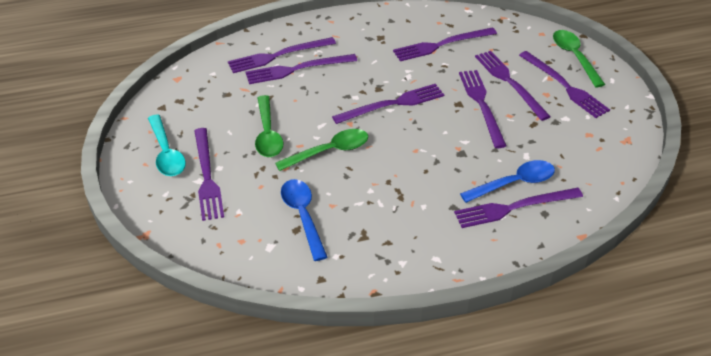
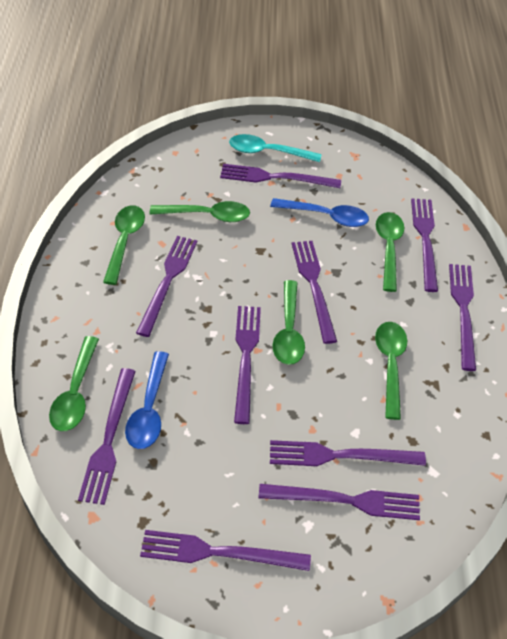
green spoon: [255,95,283,157] [275,129,368,171] [553,30,605,87] = 3 -> [49,336,99,431] [103,205,145,285] [150,201,250,222] [272,280,305,365] [375,322,407,420] [376,212,404,292] = 6
purple fork: [194,128,224,221] [228,37,336,73] [246,54,357,84] [332,84,444,124] [393,27,497,61] [454,188,583,228] [459,70,507,148] [475,51,551,121] [519,51,610,118] = 9 -> [78,368,136,505] [136,236,197,337] [140,530,311,571] [220,164,341,188] [234,306,261,424] [259,484,420,520] [270,440,426,466] [292,241,337,344] [411,198,438,292] [449,264,476,371] = 10

